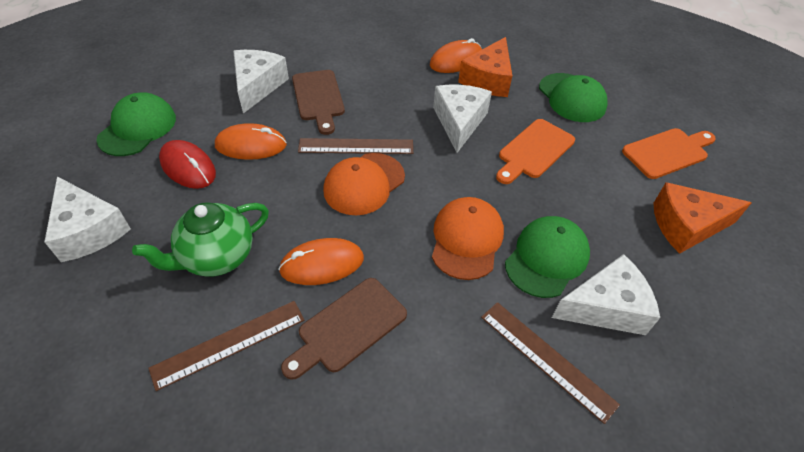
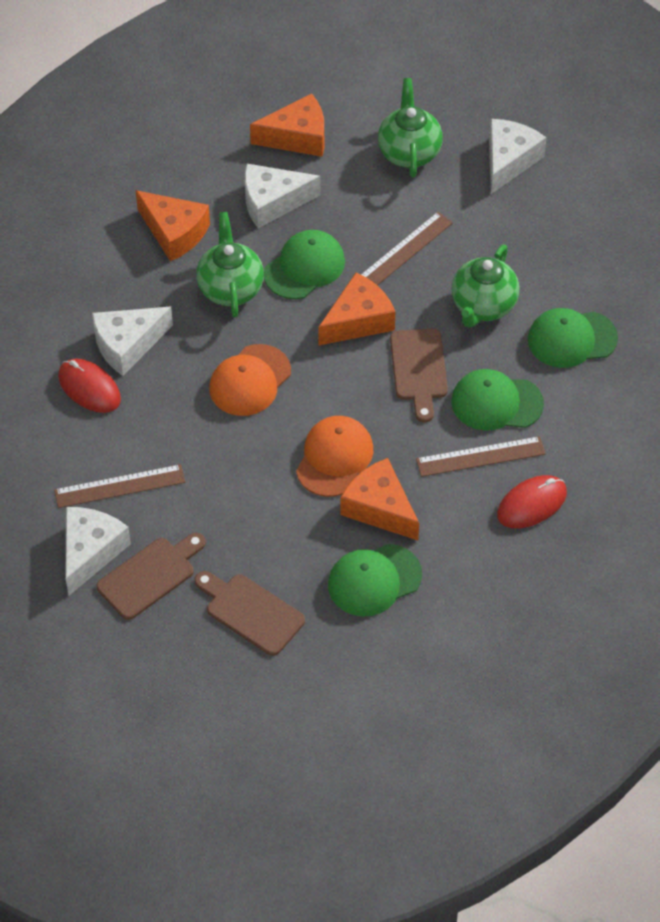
brown cutting board: [281,278,407,380] [292,70,345,135] = 2 -> [96,533,206,620] [194,571,305,656] [390,329,448,423] = 3
green cap: [96,92,176,156] [505,216,590,298] [539,73,608,122] = 3 -> [264,230,345,299] [328,544,422,616] [451,369,544,431] [528,308,618,368] = 4
green teapot: [132,202,269,277] = 1 -> [196,212,264,317] [378,78,443,178] [452,245,519,327] = 3
orange cheese: [458,37,512,97] [653,182,752,254] = 2 -> [135,190,210,261] [250,94,324,157] [318,272,395,345] [340,458,419,540] = 4
orange cutting board: [496,119,575,184] [622,128,716,179] = 2 -> none = 0
orange mouse: [215,123,287,160] [278,238,364,285] [430,38,482,73] = 3 -> none = 0
red mouse: [159,140,216,189] = 1 -> [58,359,121,413] [497,475,567,528] = 2

